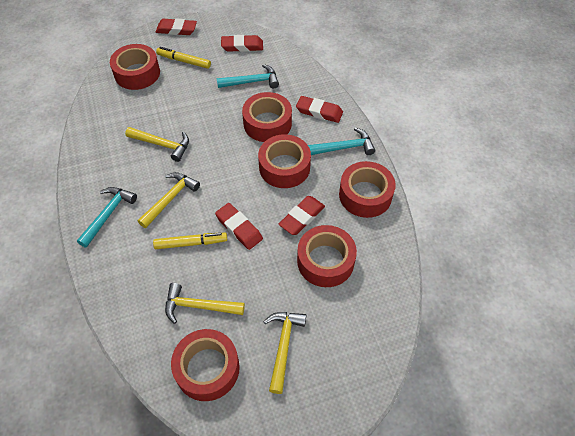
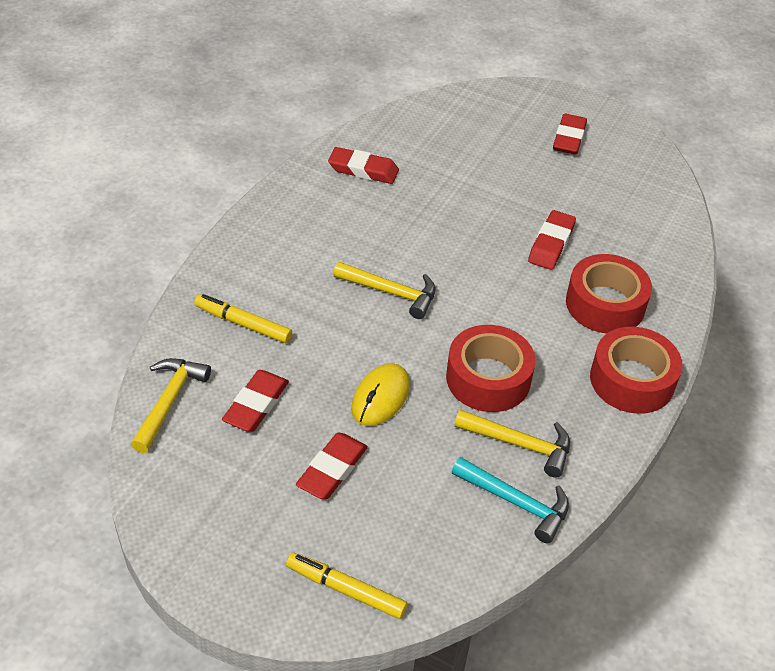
red tape: [110,44,160,90] [171,329,240,401] [242,92,292,142] [258,134,311,188] [297,225,357,287] [339,161,396,218] = 6 -> [446,325,536,412] [566,254,652,334] [590,327,682,414] = 3
turquoise hammer: [77,187,137,248] [217,64,279,88] [308,128,375,155] = 3 -> [452,457,569,543] = 1
yellow hammer: [125,127,189,162] [138,172,200,228] [165,283,245,324] [263,312,306,394] = 4 -> [131,358,211,453] [333,262,436,319] [454,409,570,478] = 3
yellow mouse: none = 0 -> [351,363,410,426] = 1

